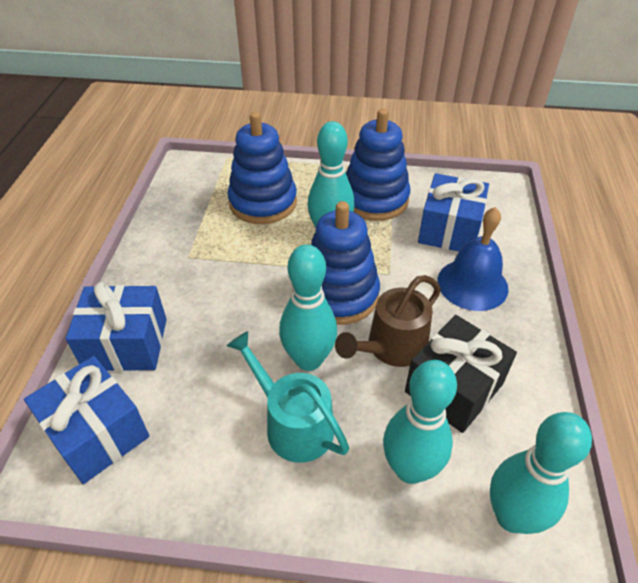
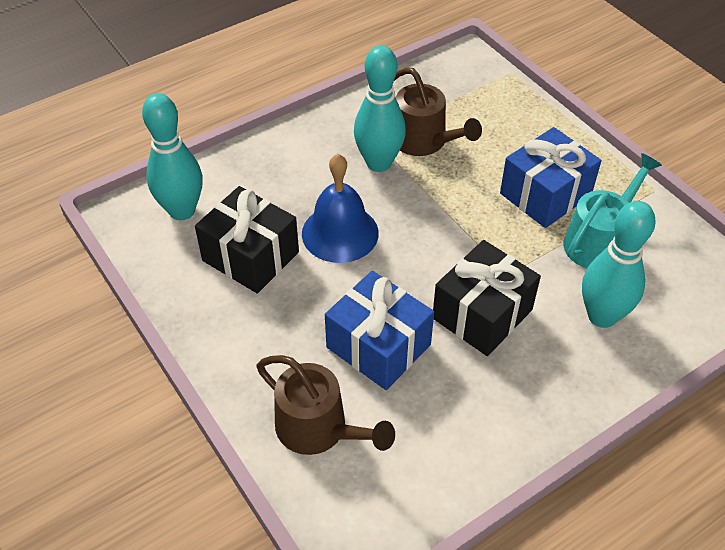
black gift: [405,315,517,433] = 1 -> [195,186,299,294] [433,240,541,356] = 2
blue gift: [24,356,149,484] [66,282,167,371] [418,173,489,252] = 3 -> [325,271,434,390] [500,127,602,228] = 2
blue stacking toy: [228,112,297,224] [311,201,380,325] [346,109,410,221] = 3 -> none = 0
brown watering can: [335,275,441,367] = 1 -> [256,355,395,455] [394,68,482,156] = 2
turquoise bowling pin: [279,244,337,371] [308,121,355,228] [383,360,457,484] [490,412,592,534] = 4 -> [142,93,203,220] [354,45,406,172] [582,201,656,328] = 3

